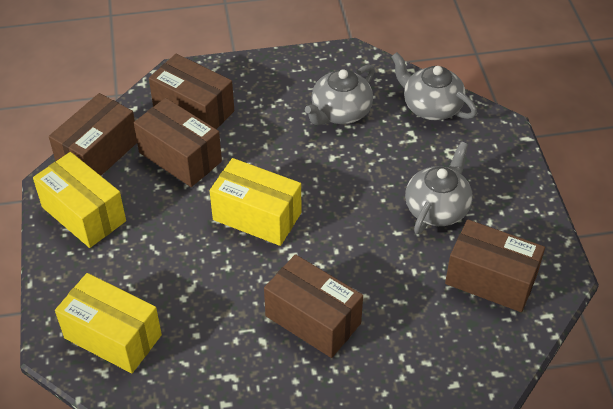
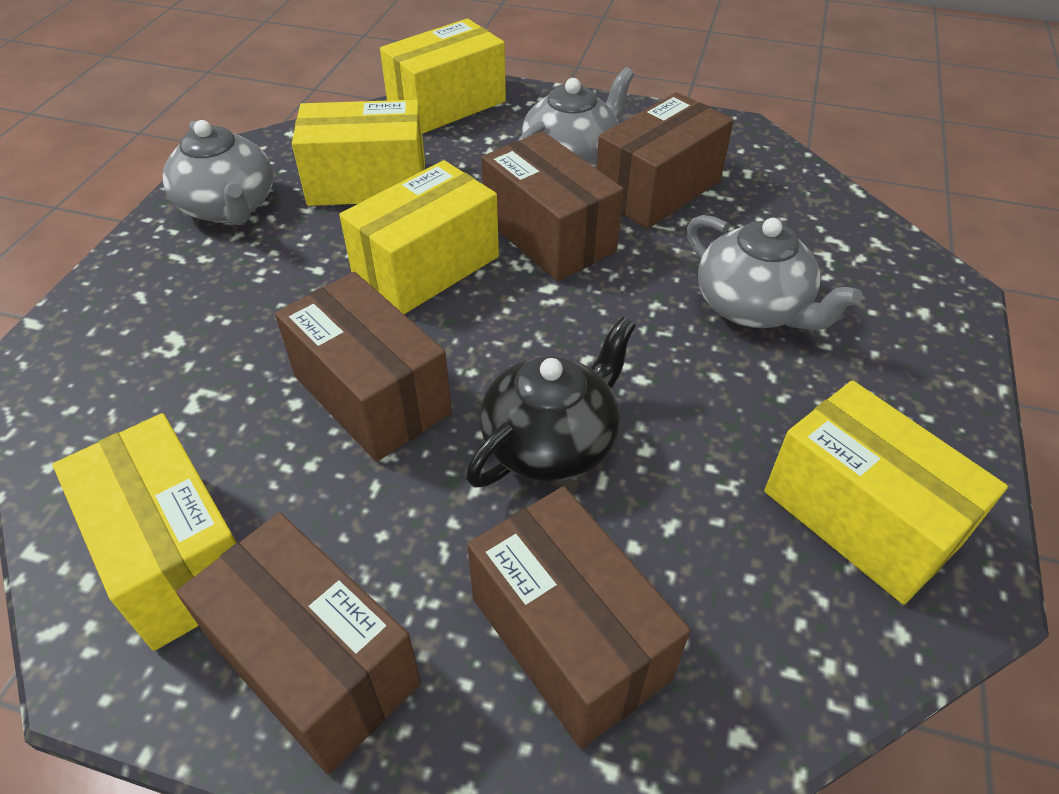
black teapot: none = 0 -> [466,317,636,487] = 1
yellow box: [33,152,126,248] [55,273,162,373] [210,158,301,246] = 3 -> [53,413,237,651] [292,100,425,206] [339,160,499,314] [380,19,506,134] [764,380,1008,604] = 5

